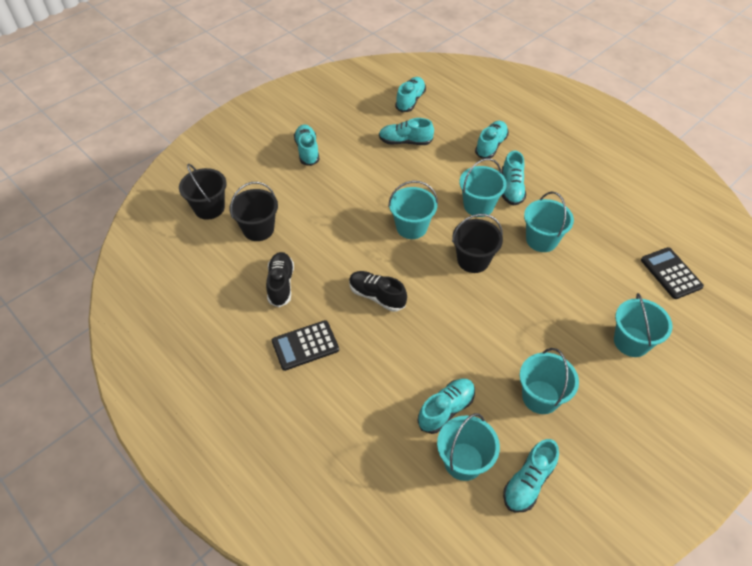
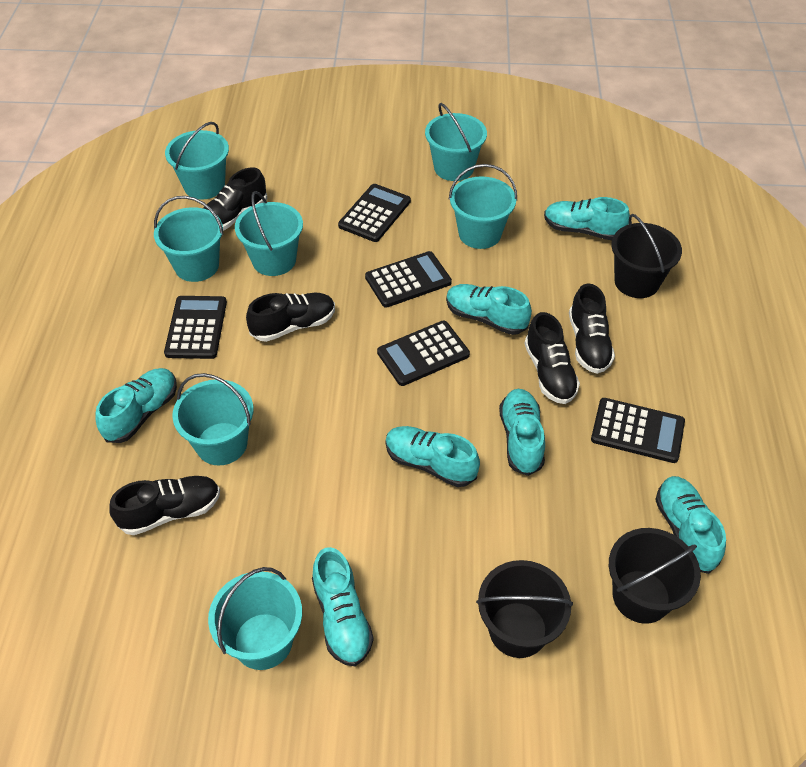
black calculator: [272,320,339,371] [641,247,704,299] = 2 -> [164,296,227,359] [338,184,411,242] [365,251,452,308] [377,321,470,386] [591,398,685,463] = 5
black shoe: [266,252,294,307] [349,271,407,312] = 2 -> [109,476,220,535] [203,167,267,231] [246,293,335,342] [524,312,580,404] [569,283,615,374] = 5
turquoise bucket: [388,181,438,239] [437,413,500,481] [459,158,507,217] [520,348,579,414] [524,192,574,252] [614,293,673,357] = 6 -> [154,196,224,282] [165,122,229,200] [172,373,253,465] [208,567,302,670] [235,191,303,276] [425,103,487,181] [449,164,517,249] = 7

